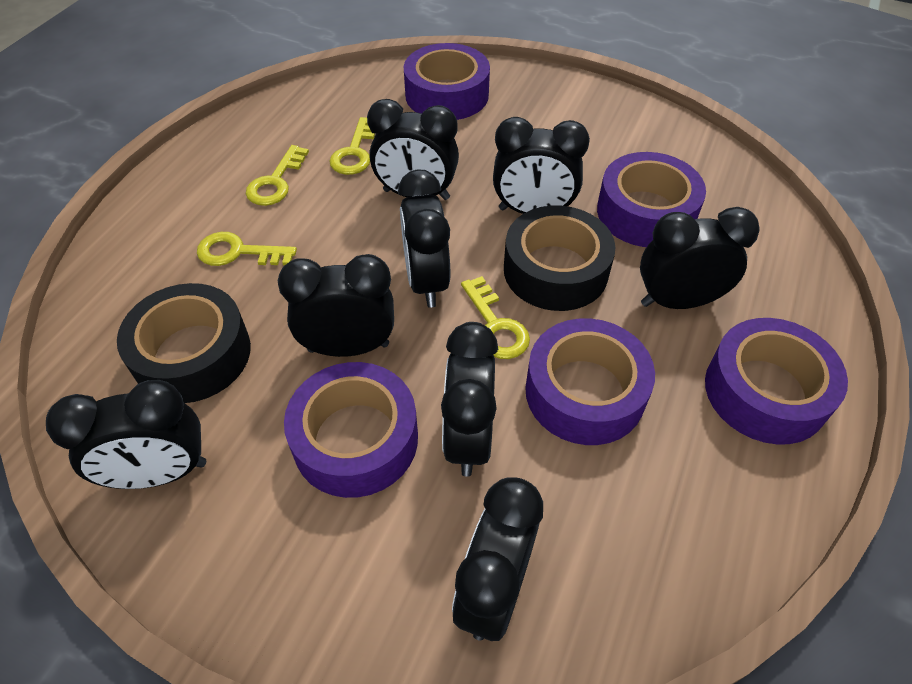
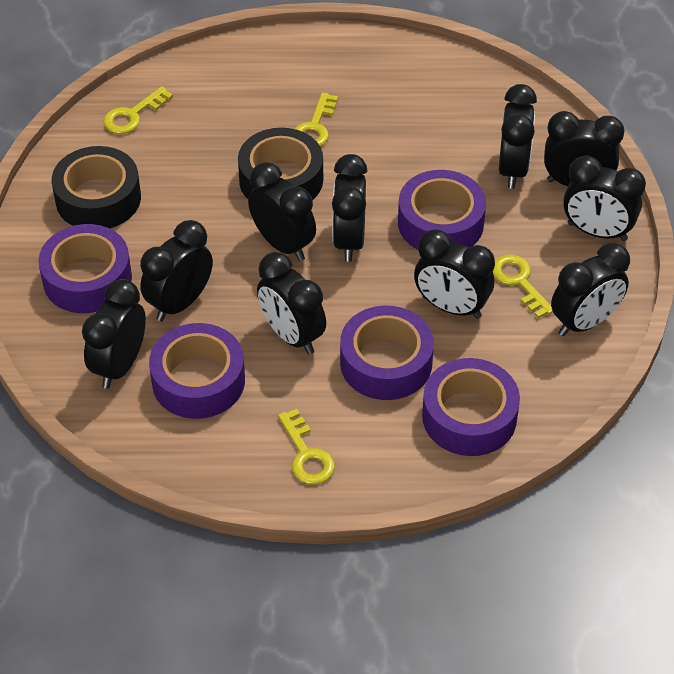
black clock: [46,380,206,489] [278,254,394,357] [367,99,459,200] [398,169,450,308] [441,322,498,477] [452,477,543,641] [493,117,590,214] [640,207,760,309] = 8 -> [82,279,146,389] [140,220,213,321] [248,162,316,261] [257,252,326,355] [332,154,368,262] [414,229,495,319] [499,84,537,189] [544,111,624,186] [551,243,630,336] [563,155,646,241] = 10

